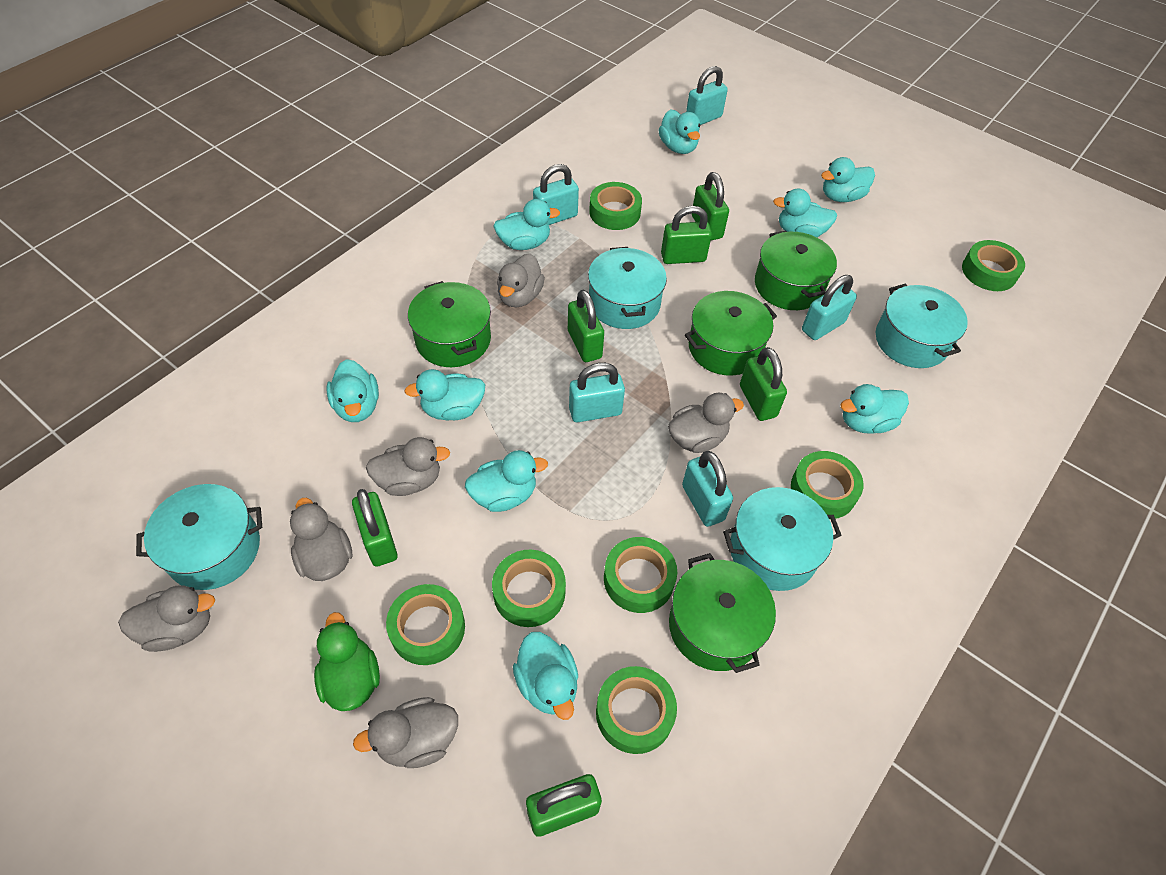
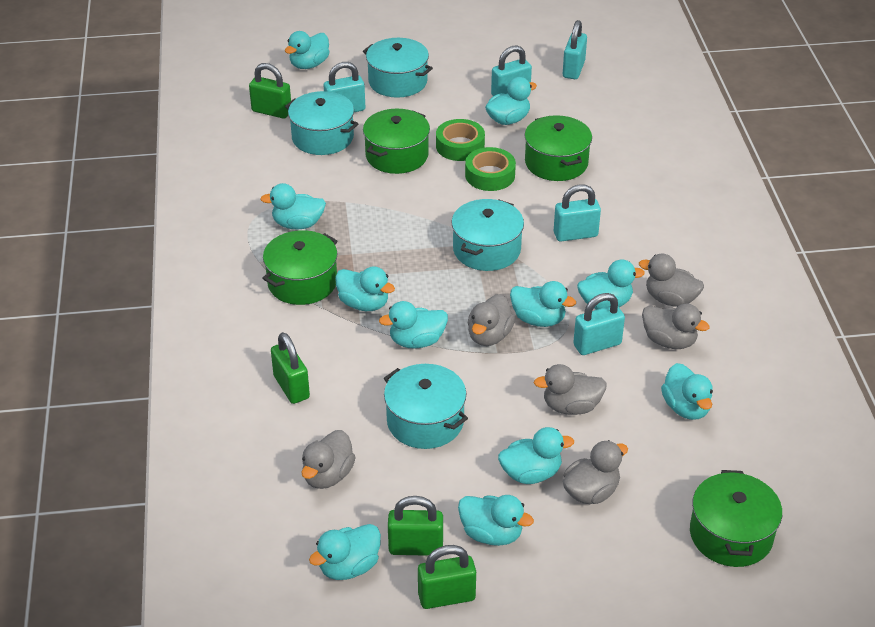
green duck: [314,612,380,711] = 1 -> none = 0
green padlock: [352,489,397,567] [526,774,602,837] [568,290,604,362] [661,206,712,264] [692,172,729,240] [740,347,787,421] = 6 -> [249,63,291,119] [271,332,310,404] [388,496,443,556] [418,545,476,609] = 4
green tape: [386,584,465,665] [492,550,566,627] [589,182,642,230] [596,666,677,754] [604,537,677,613] [791,451,863,519] [962,240,1025,291] = 7 -> [436,119,485,161] [465,147,516,191] = 2
turquoise duck: [326,359,379,422] [404,369,485,420] [465,450,548,512] [493,199,560,250] [513,632,578,720] [658,109,700,154] [773,188,837,237] [821,157,875,202] [840,384,909,434] = 9 -> [260,183,326,229] [285,31,330,69] [309,524,381,580] [335,266,395,311] [379,301,448,349] [458,495,534,546] [485,77,537,125] [498,427,574,484] [510,281,576,327] [577,259,645,310] [661,363,713,420] = 11

